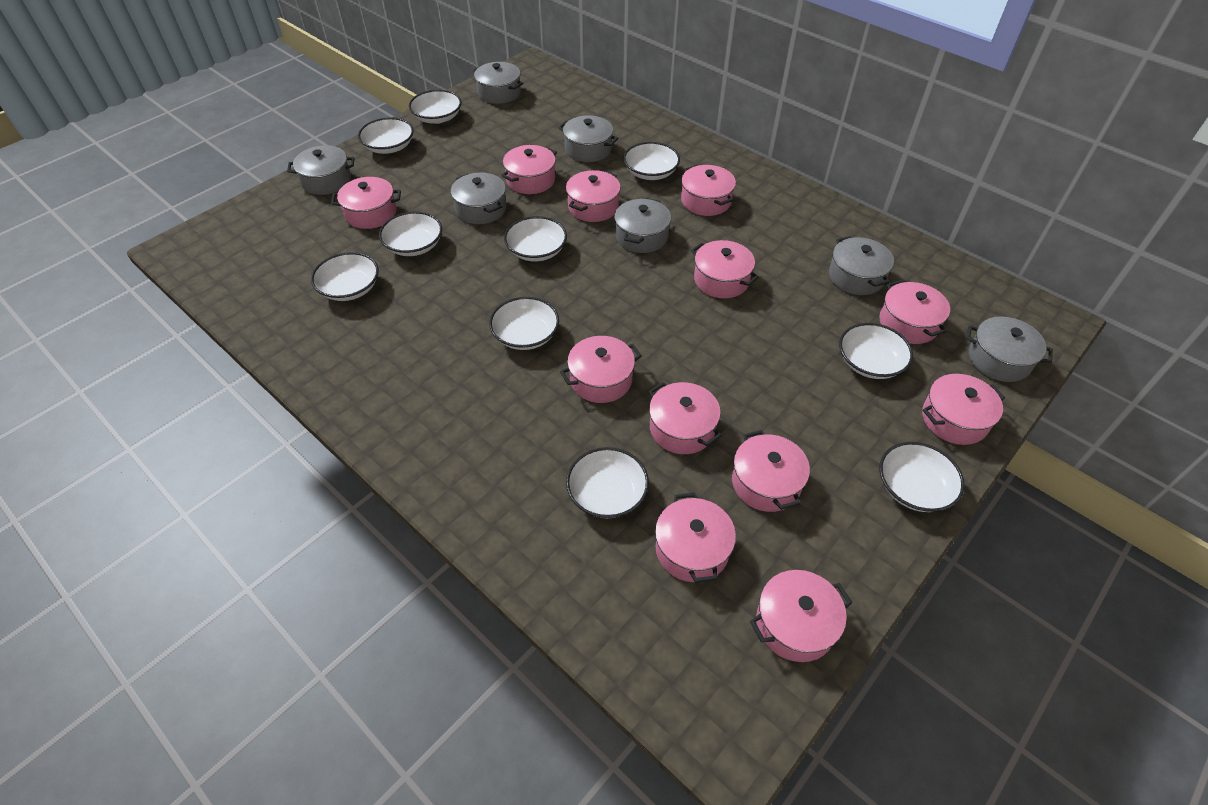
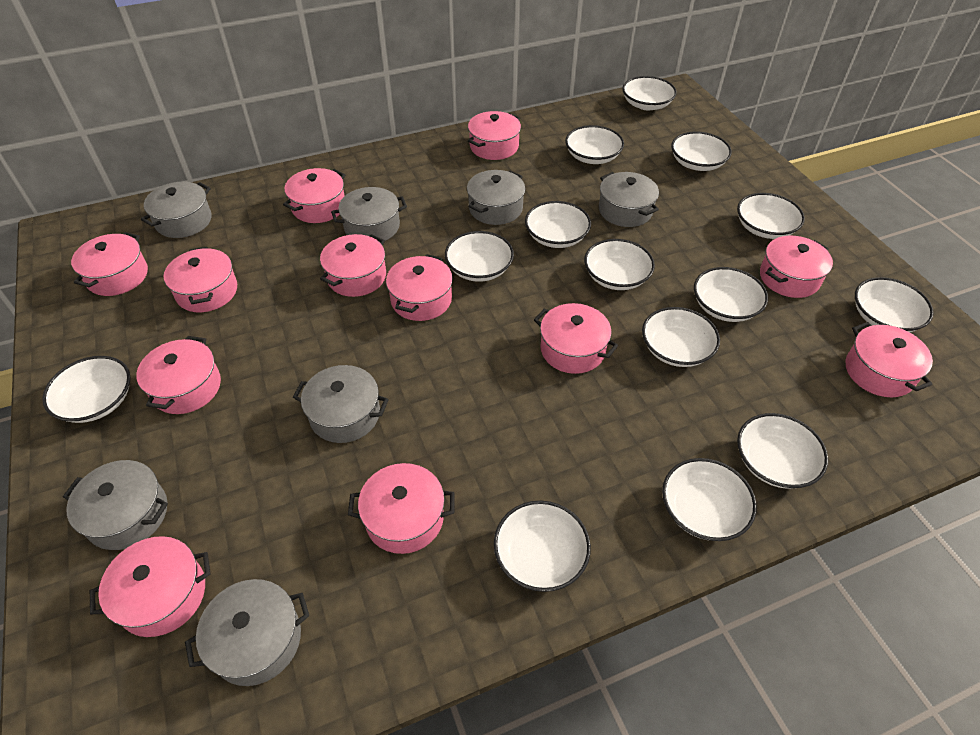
white bowl: [311,252,379,301] [358,118,414,154] [379,212,442,256] [409,90,462,124] [489,297,559,350] [504,216,567,261] [566,447,649,519] [623,142,680,180] [839,323,913,379] [879,442,965,512] = 10 -> [42,356,130,423] [445,231,514,282] [494,500,591,592] [525,201,591,248] [565,125,624,164] [584,239,655,290] [622,76,677,111] [642,307,720,367] [662,458,757,541] [671,132,732,171] [694,267,768,322] [737,193,805,239] [737,413,828,489] [855,277,934,332] = 14

